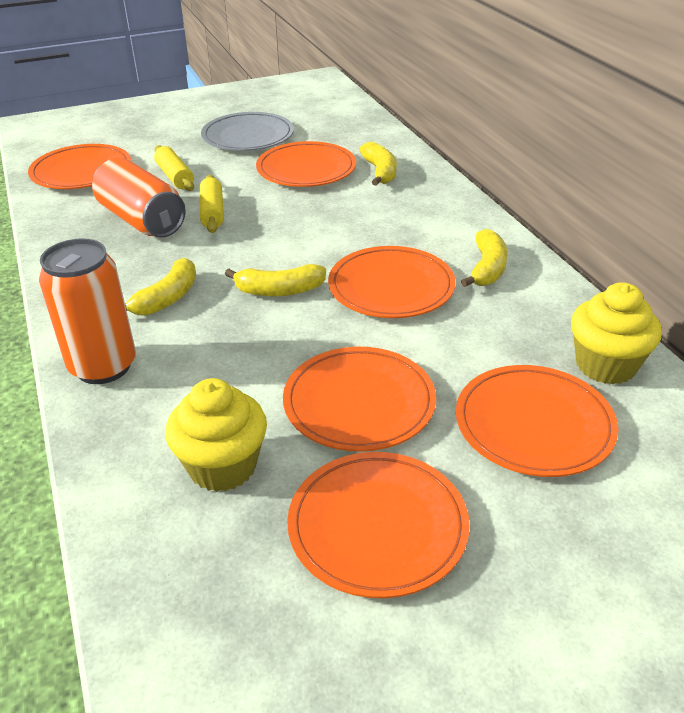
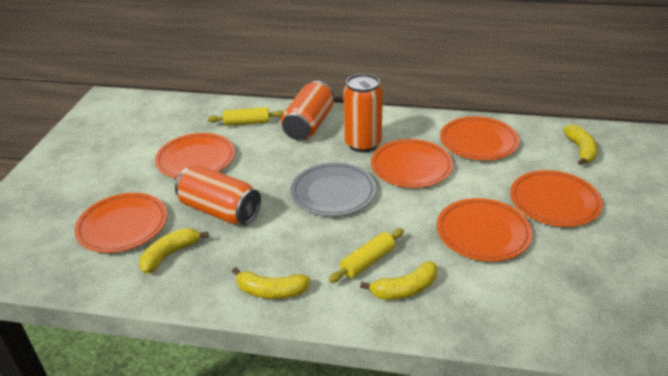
orange can: [39,238,136,384] [92,157,186,238] = 2 -> [175,165,261,225] [281,81,334,140] [343,74,383,152] = 3
yellow cupcake: [165,378,267,492] [571,282,662,384] = 2 -> none = 0

